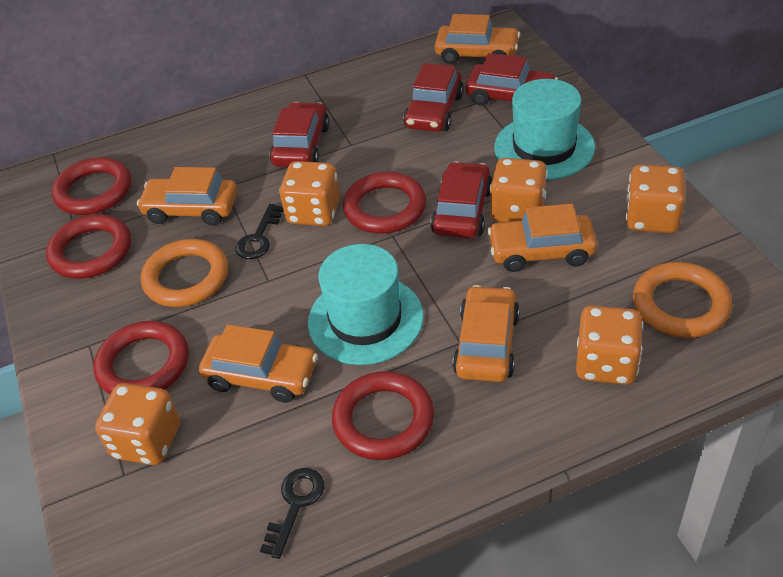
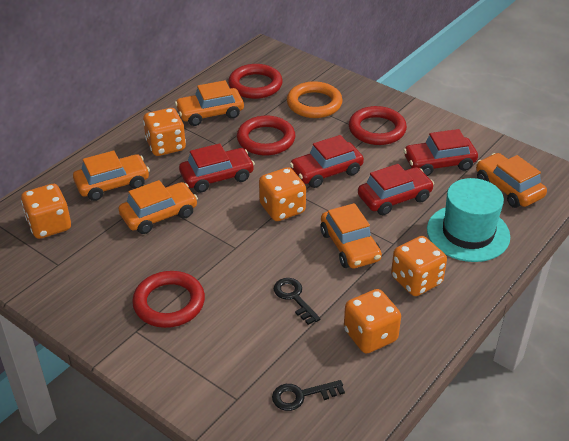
orange ring: [141,239,228,307] [633,262,732,338] = 2 -> [287,81,343,118] = 1
red ring: [46,214,131,279] [52,157,131,215] [94,321,189,394] [332,371,434,460] [343,172,427,234] = 5 -> [132,271,205,328] [228,64,283,99] [237,116,295,156] [349,106,407,145] = 4
turquoise hat: [308,244,424,365] [494,79,595,180] = 2 -> [427,178,510,262] = 1

